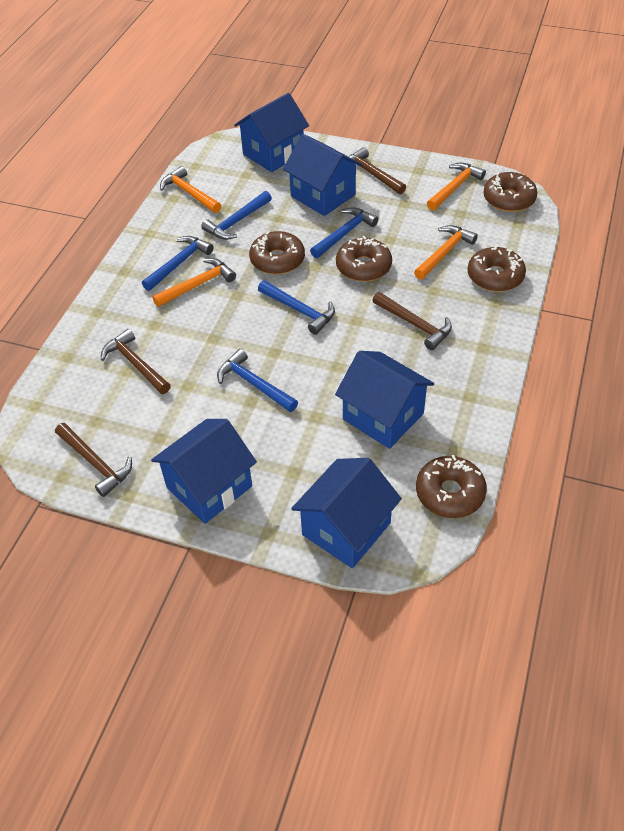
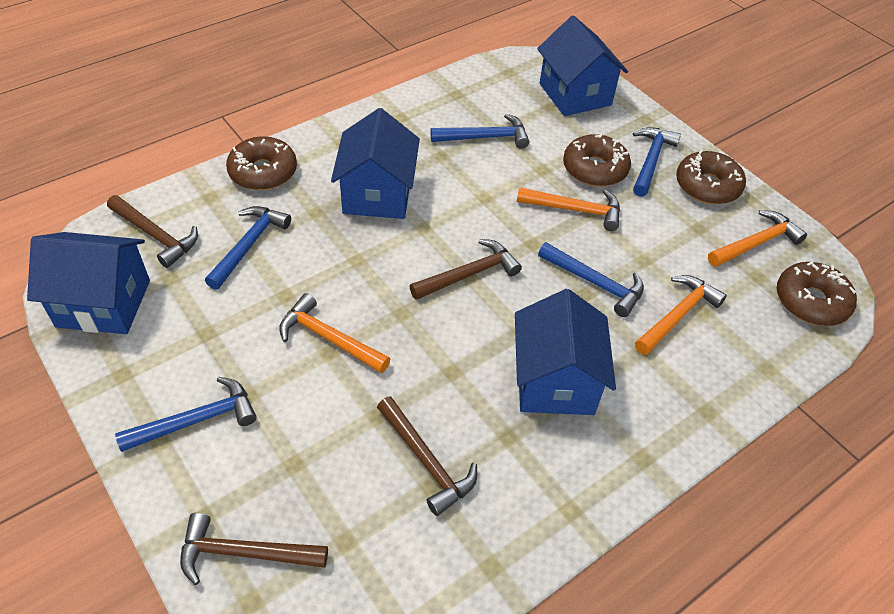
blue house: [151,419,257,524] [234,93,309,172] [283,134,362,216] [291,458,402,568] [335,351,434,449] = 5 -> [27,232,150,334] [331,108,420,219] [515,289,616,415] [537,15,628,116] = 4
brown donut: [249,231,305,275] [336,236,392,282] [416,455,487,518] [468,246,526,292] [483,172,537,212] = 5 -> [226,136,297,190] [563,133,631,187] [676,150,746,204] [777,262,857,326] = 4

